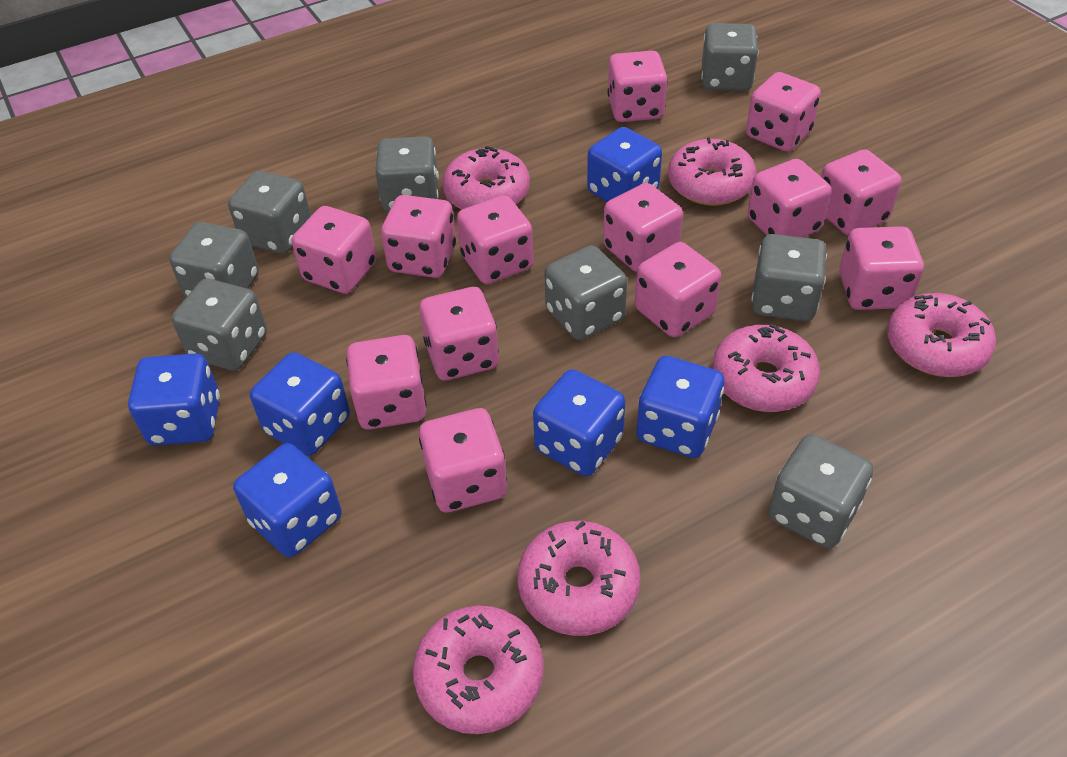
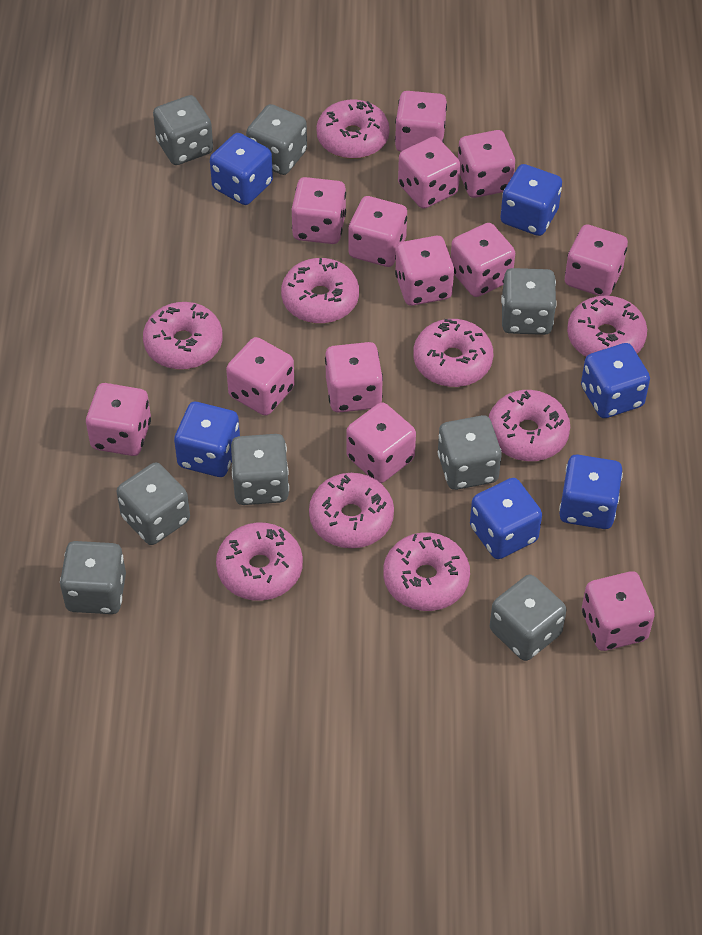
pink donut: [413,605,544,734] [442,146,530,210] [517,521,640,636] [668,137,757,206] [712,324,820,412] [887,293,996,377] = 6 -> [143,302,223,370] [216,523,303,601] [281,258,359,324] [309,473,394,548] [316,99,390,159] [383,532,470,611] [413,319,493,387] [489,390,570,461] [567,295,647,357] = 9

